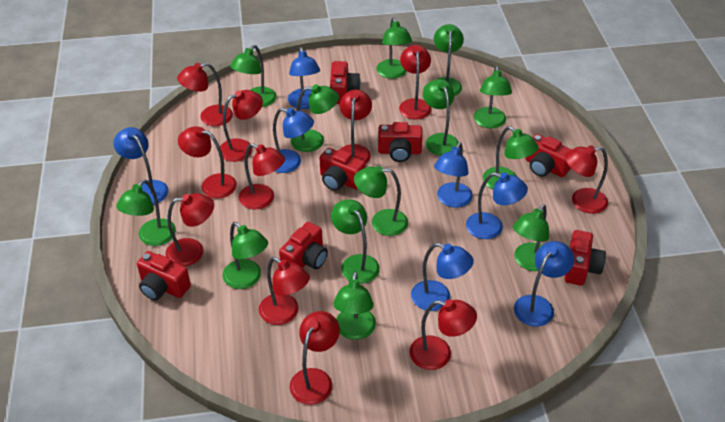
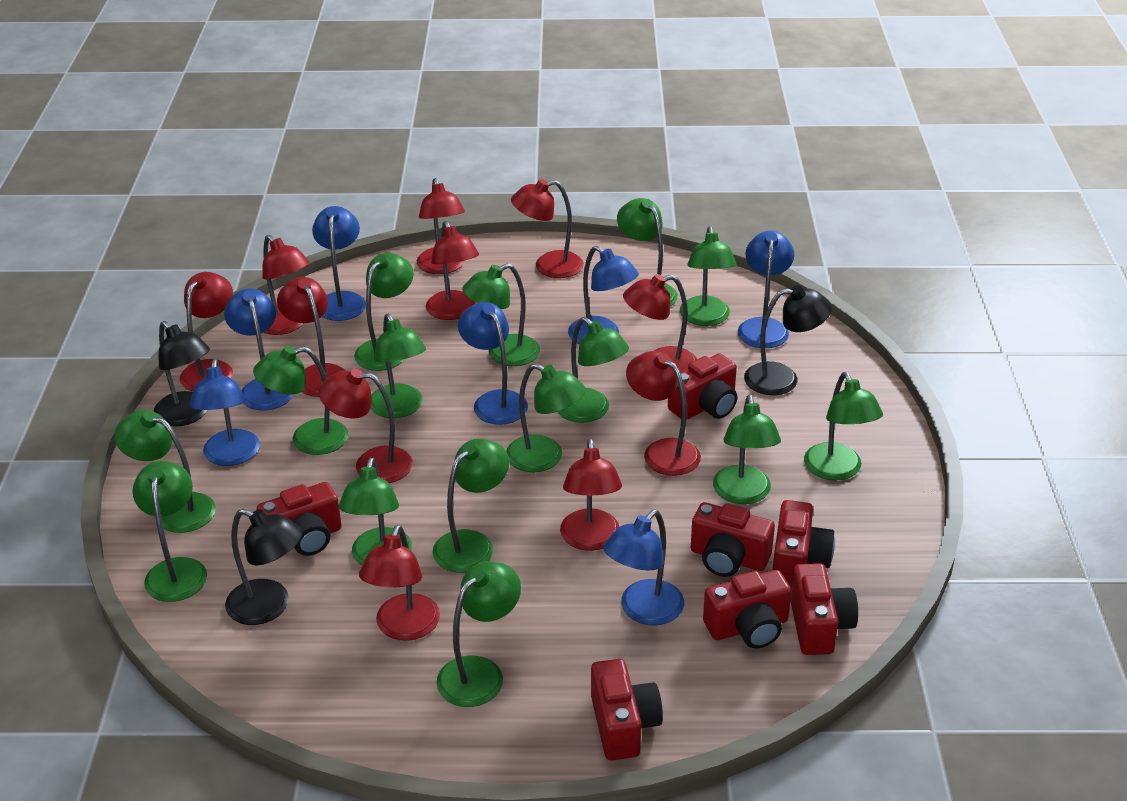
black lamp: none = 0 -> [153,321,210,427] [225,508,303,625] [744,286,832,395] = 3
green lamp: [116,180,176,246] [223,222,268,289] [230,45,277,107] [291,84,339,152] [331,199,380,284] [333,271,376,340] [354,166,408,236] [376,17,412,79] [423,79,459,156] [434,24,464,96] [474,66,512,129] [483,126,539,189] [513,204,549,271] = 13 -> [114,410,216,533] [132,461,207,602] [253,346,348,455] [339,458,412,566] [354,253,414,371] [371,314,426,418] [433,439,509,573] [436,561,521,707] [462,263,540,366] [506,363,586,472] [558,317,629,423] [617,198,678,306] [680,226,737,326] [713,395,781,504] [804,372,883,481] = 15

